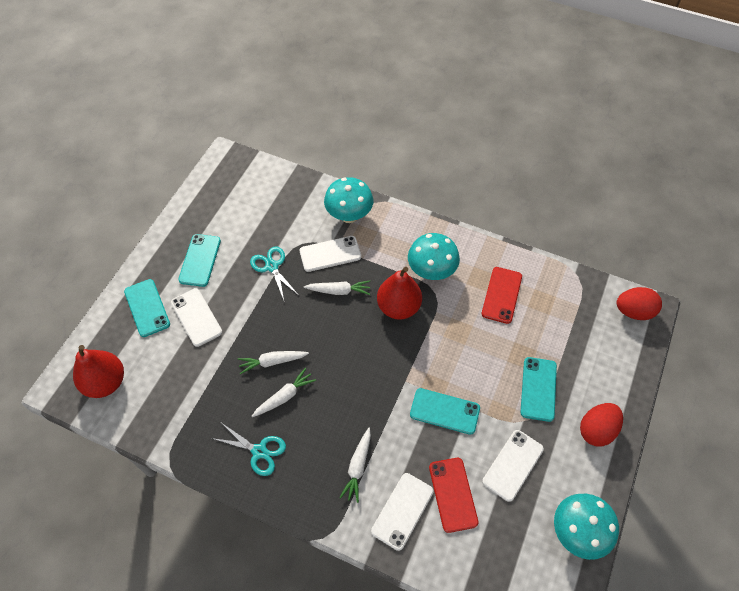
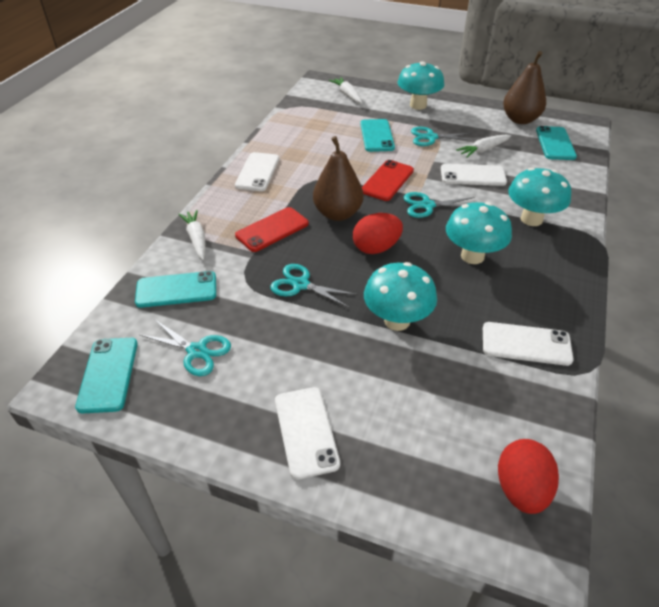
brown pear: none = 0 -> [313,136,364,221] [503,51,546,124] = 2
red pear: [73,345,124,398] [377,267,422,320] = 2 -> none = 0
turquoise mushroom: [324,177,373,223] [408,233,460,280] [554,494,619,560] = 3 -> [364,262,437,331] [398,61,444,110] [446,202,512,264] [508,167,571,226] = 4
turquoise scissors: [211,423,286,476] [250,247,298,300] = 2 -> [140,319,231,376] [270,264,358,308] [404,192,475,218] [411,127,476,146] = 4
white carrot: [238,351,309,374] [252,368,316,417] [304,280,370,295] [339,428,371,503] = 4 -> [178,210,205,260] [329,77,362,103] [456,135,511,158] = 3

